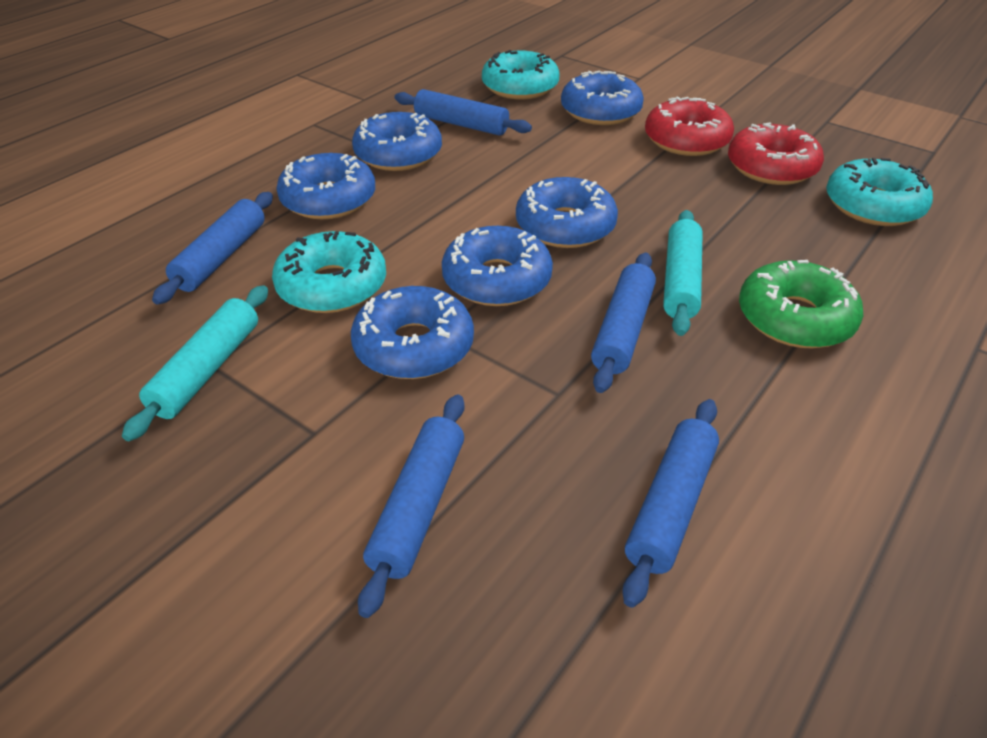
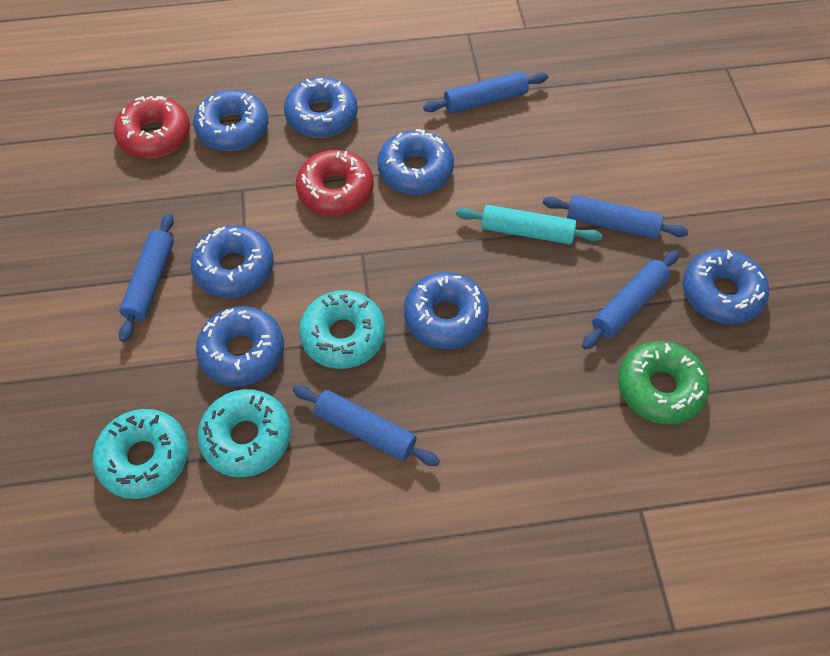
blue donut: [276,153,375,219] [351,286,474,379] [352,112,442,171] [442,226,553,306] [516,177,618,248] [561,71,644,125] = 6 -> [190,225,274,298] [193,90,268,151] [196,306,284,386] [284,77,358,138] [377,129,454,195] [404,272,489,349] [683,249,769,324] = 7
turquoise rolling pin: [122,285,268,441] [663,210,703,336] = 2 -> [456,205,602,244] = 1

